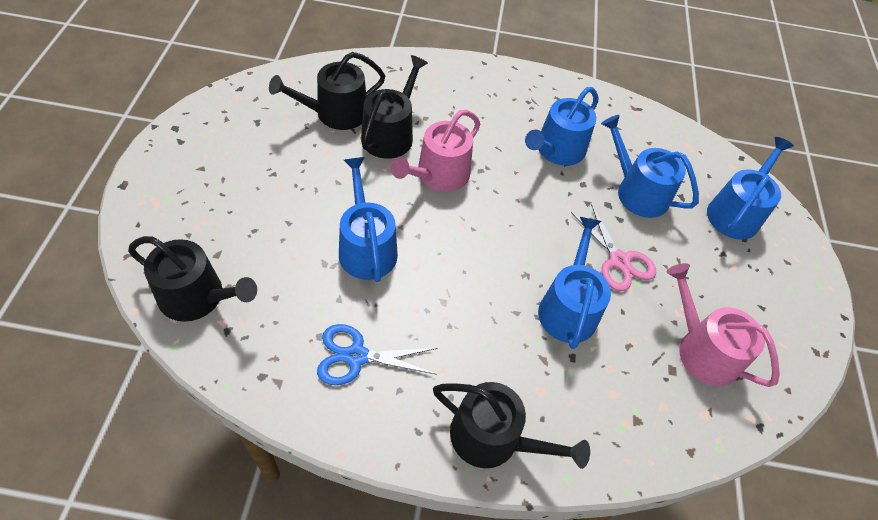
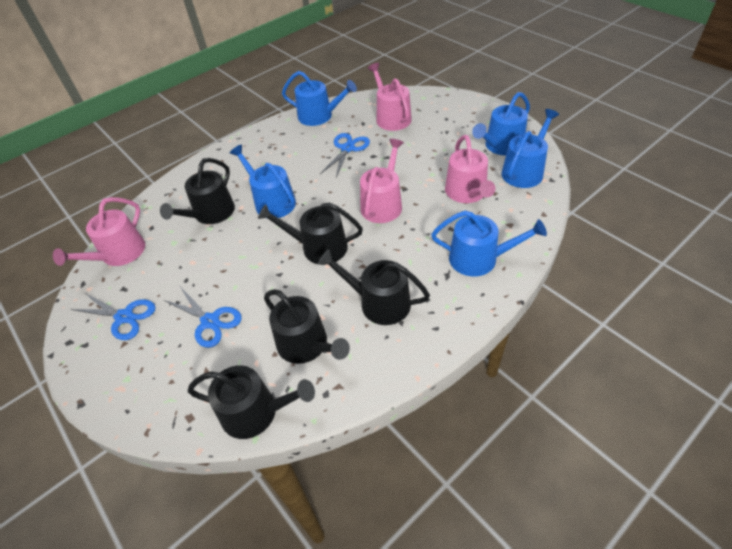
black watering can: [128,236,257,322] [269,52,385,130] [361,55,428,159] [433,382,590,469] = 4 -> [160,158,235,224] [187,365,315,439] [258,202,363,265] [264,289,350,364] [318,249,430,325] = 5
blue scissors: [317,324,438,385] = 1 -> [71,293,156,340] [164,287,242,348] [320,133,370,177] = 3
pink scissors: [571,204,656,291] = 1 -> none = 0
pink watering can: [391,110,480,192] [667,263,780,387] = 2 -> [53,197,145,266] [360,139,404,223] [368,63,412,131] [445,135,495,203] = 4

